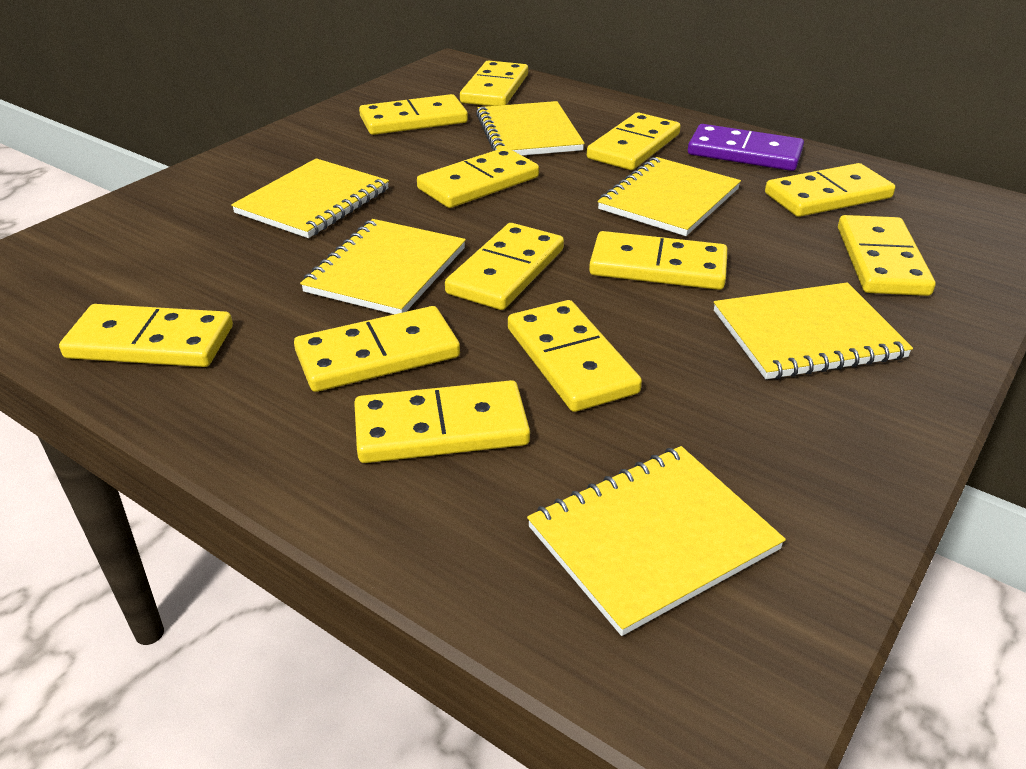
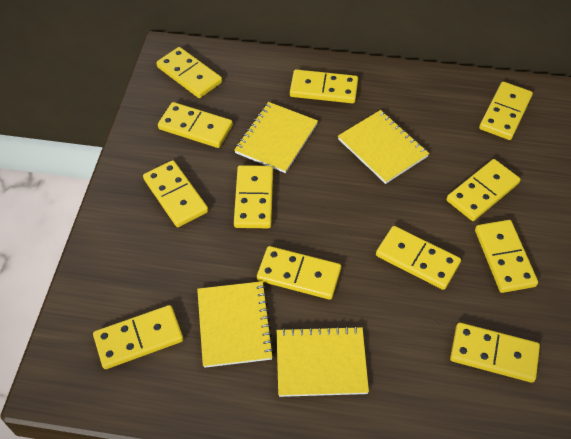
purple domino: [688,124,804,171] = 1 -> none = 0
yellow notebook: [231,158,389,238] [300,219,466,314] [476,101,585,156] [527,446,786,636] [598,157,741,236] [714,282,913,379] = 6 -> [197,281,274,368] [234,102,318,173] [276,326,369,397] [338,110,429,184] = 4

